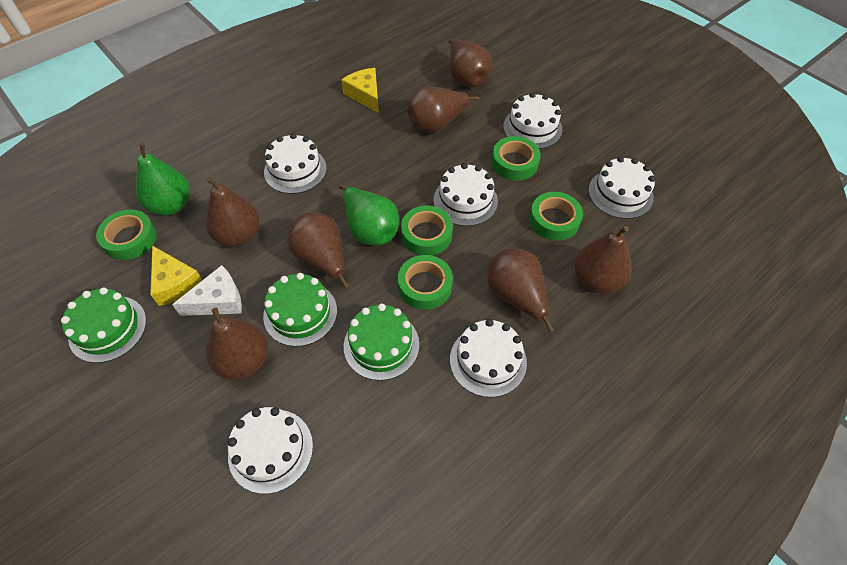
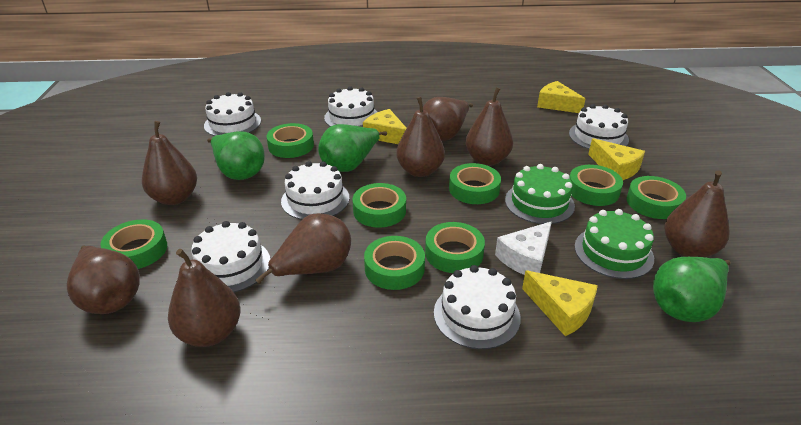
brown pear: [205,177,260,247] [206,308,268,380] [287,212,349,289] [408,86,479,133] [449,39,492,87] [488,248,554,332] [575,226,631,293] = 7 -> [67,246,140,314] [142,121,197,205] [168,249,240,347] [256,213,351,284] [396,97,445,177] [423,97,473,141] [466,87,513,166] [665,171,729,258] = 8
green cake: [61,287,146,363] [263,273,337,347] [344,304,419,381] = 3 -> [505,164,575,224] [575,209,654,279] = 2
green pear: [136,143,190,215] [339,184,399,246] = 2 -> [207,131,265,180] [318,124,387,172] [653,257,731,322] = 3
green tape: [96,209,157,260] [398,255,453,310] [401,206,453,255] [491,136,541,181] [529,192,583,241] = 5 -> [100,219,167,269] [267,123,314,158] [352,183,406,228] [364,236,425,290] [425,222,485,273] [449,163,501,204] [570,165,623,206] [627,176,686,219] = 8
yellow cheese: [150,246,202,306] [341,68,379,113] = 2 -> [363,109,406,144] [522,270,598,336] [537,81,585,113] [588,138,645,180] = 4

